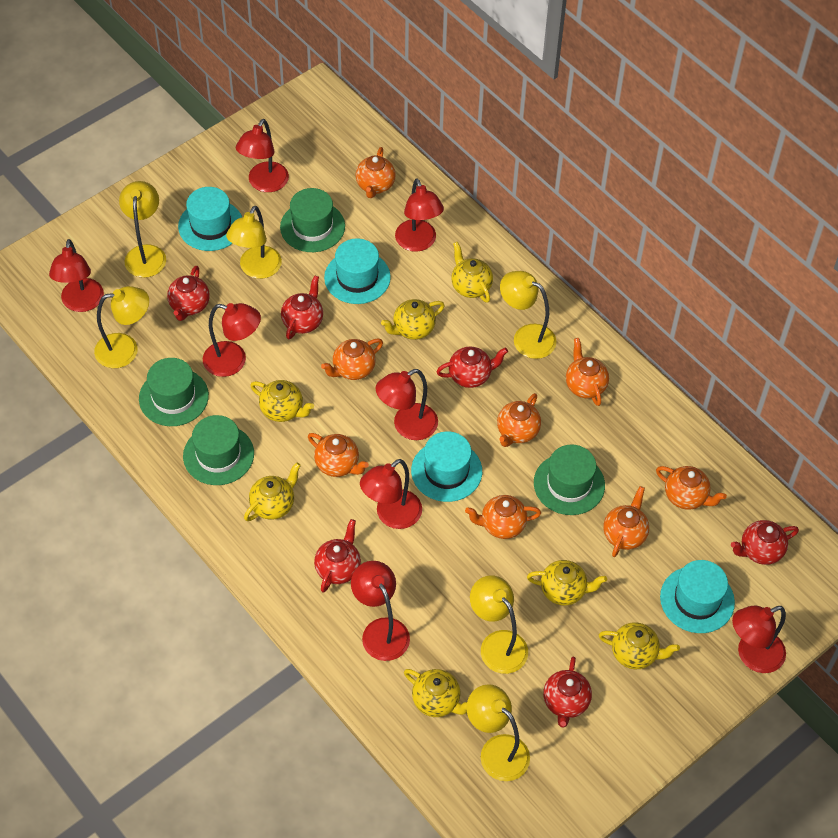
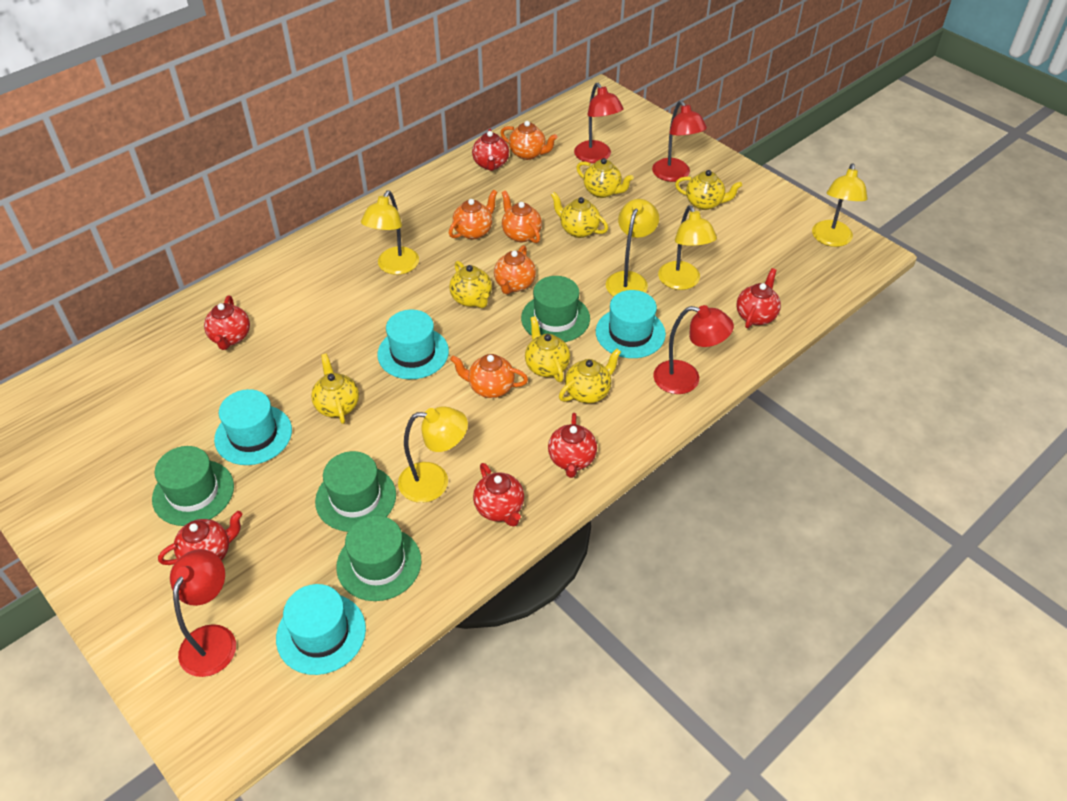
orange teapot: [308,433,369,477] [321,338,383,380] [355,147,396,198] [465,495,541,539] [497,393,541,447] [566,338,609,406] [603,486,649,557] [656,466,727,509] = 8 -> [449,190,497,239] [450,354,528,398] [494,245,536,294] [501,121,558,160] [502,190,542,243] = 5
red lamp: [49,239,104,312] [203,303,261,377] [236,119,289,192] [351,561,410,661] [360,459,422,529] [376,369,438,440] [395,178,444,252] [732,605,786,673] = 8 -> [170,549,236,677] [574,83,624,163] [652,100,707,182] [653,305,734,394] = 4
yellow lamp: [94,286,149,368] [119,181,166,278] [226,206,282,279] [467,684,530,781] [470,575,528,674] [500,271,557,359] = 6 -> [361,191,419,275] [398,406,468,503] [606,199,659,296] [658,205,717,290] [812,164,867,247] = 5

